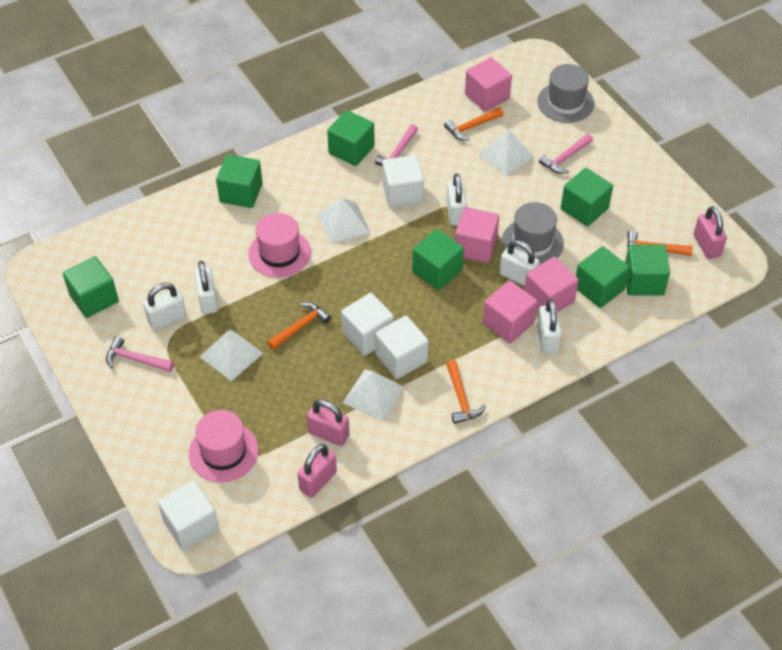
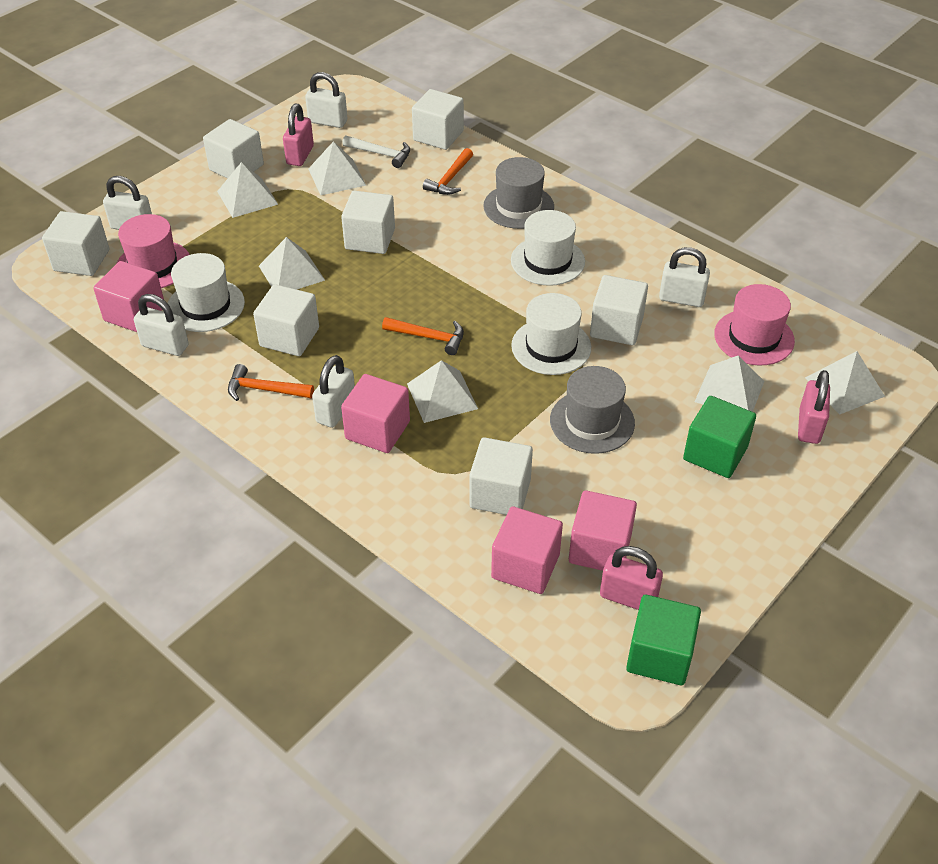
green cube: [63,256,119,318] [216,155,263,208] [327,110,375,166] [412,229,464,290] [561,168,613,226] [576,246,630,308] [625,244,670,296] = 7 -> [626,595,701,685] [683,396,756,478] = 2
orange hammer: [267,302,331,350] [444,107,504,141] [446,360,486,424] [627,230,693,256] = 4 -> [228,364,314,401] [382,317,464,355] [423,148,473,195] = 3
pink hammer: [106,336,174,372] [375,124,418,166] [539,134,593,174] = 3 -> none = 0
white cube: [158,480,219,550] [341,293,394,356] [375,316,428,379] [382,155,424,208] = 4 -> [42,211,109,276] [203,119,264,179] [253,284,319,356] [341,191,395,254] [412,89,464,150] [469,437,533,515] [590,275,648,345] = 7
white hammer: none = 0 -> [342,135,410,168] = 1
white hat: none = 0 -> [168,253,245,332] [511,210,585,286] [511,293,591,375] = 3
white pyramid: [200,330,263,381] [318,198,370,244] [343,370,405,421] [478,130,535,176] = 4 -> [217,162,278,218] [259,237,325,290] [308,141,366,195] [407,360,478,423] [695,355,764,412] [805,351,885,415] = 6

